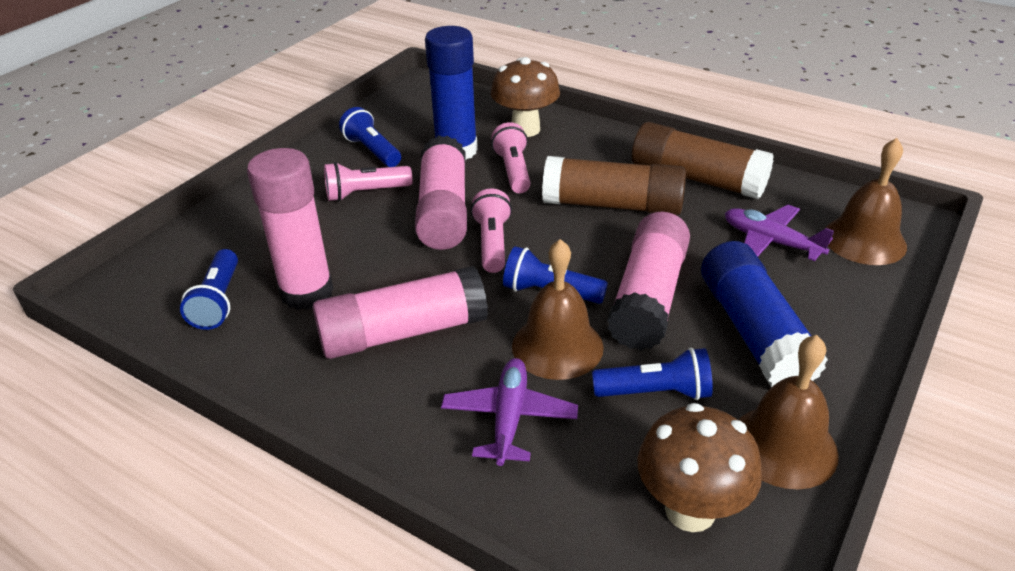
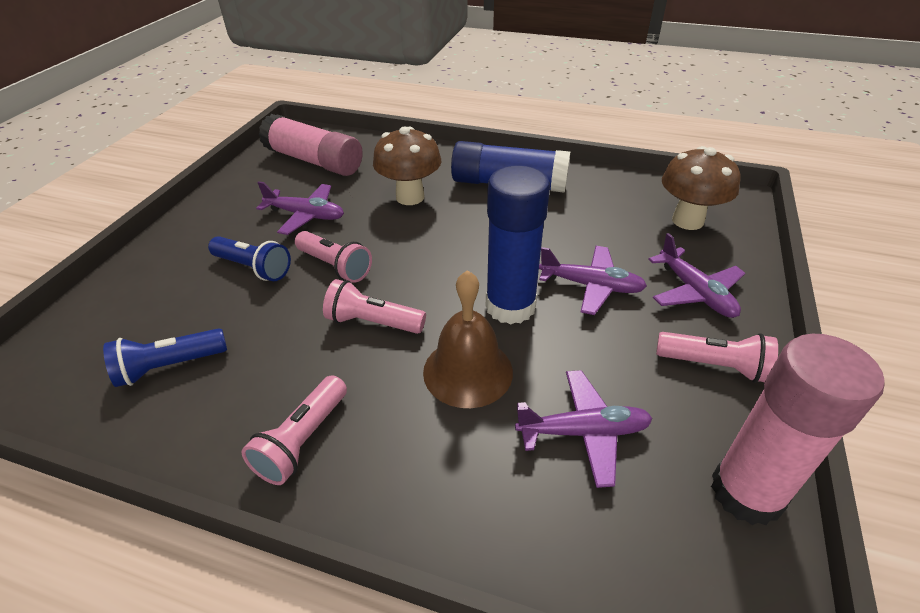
blue flashlight: [180,249,238,330] [339,107,401,167] [503,246,608,304] [592,348,713,400] = 4 -> [103,328,227,387] [208,236,291,281] = 2
brown bell: [512,239,604,380] [739,335,839,490] [825,138,907,265] = 3 -> [423,270,513,408] = 1
brown glue stick: [542,156,686,215] [632,122,774,199] = 2 -> none = 0
pink flashlight: [324,162,412,201] [471,188,512,273] [491,122,531,193] = 3 -> [241,375,347,485] [295,231,372,283] [323,279,426,334] [656,332,778,383] = 4
pink glue stick: [247,148,334,310] [312,266,488,359] [415,136,467,250] [607,212,690,350] = 4 -> [259,114,363,176] [711,334,885,525] = 2
purple plane: [441,358,578,466] [725,205,834,261] = 2 -> [256,181,344,235] [515,370,653,488] [539,246,647,315] [648,233,745,318] = 4

